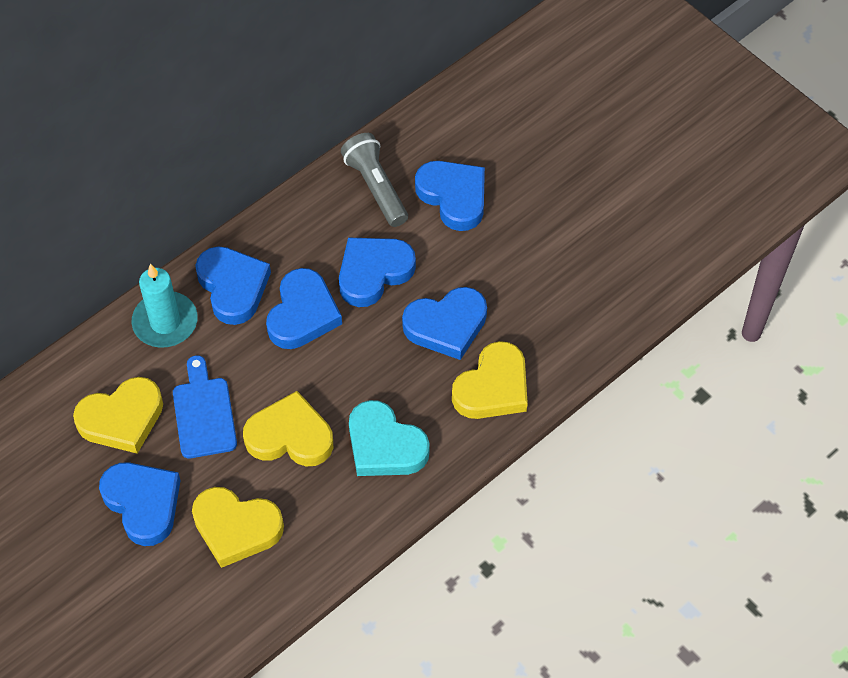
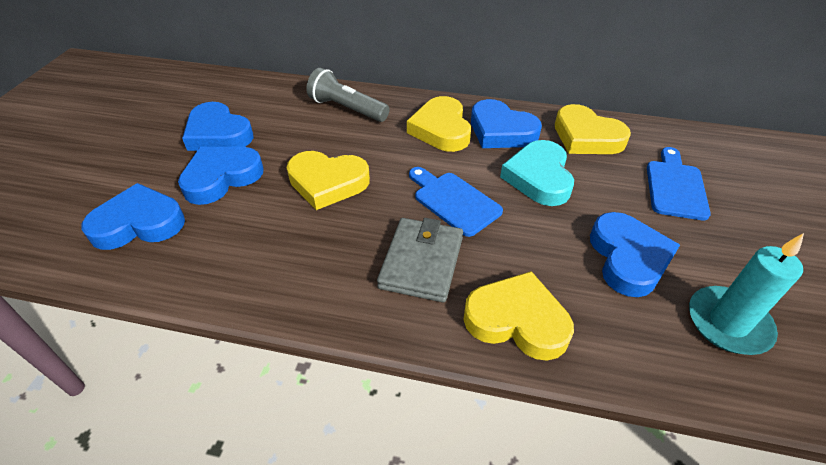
blue cutting board: [173,355,237,458] = 1 -> [409,167,503,237] [647,147,711,220] = 2
blue heart: [99,462,181,546] [195,246,271,325] [266,268,342,349] [339,238,416,307] [402,287,487,360] [415,161,485,231] = 6 -> [81,183,185,250] [178,147,264,205] [182,102,253,151] [471,99,542,148] [590,212,680,297] = 5
grey wallet: none = 0 -> [377,218,463,302] = 1

